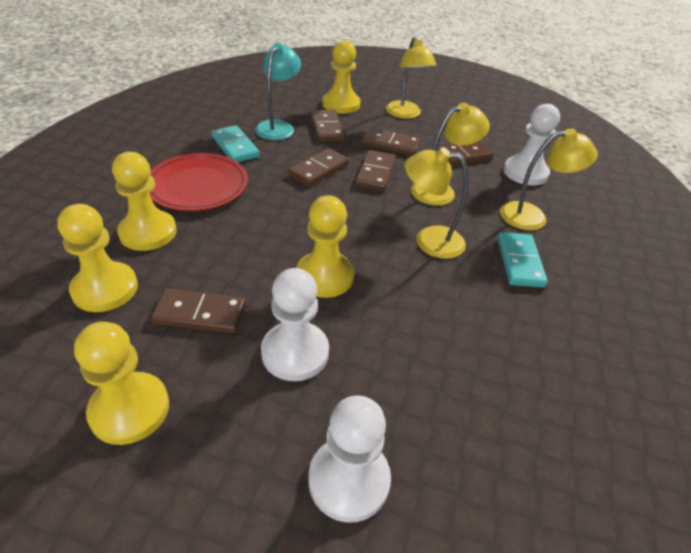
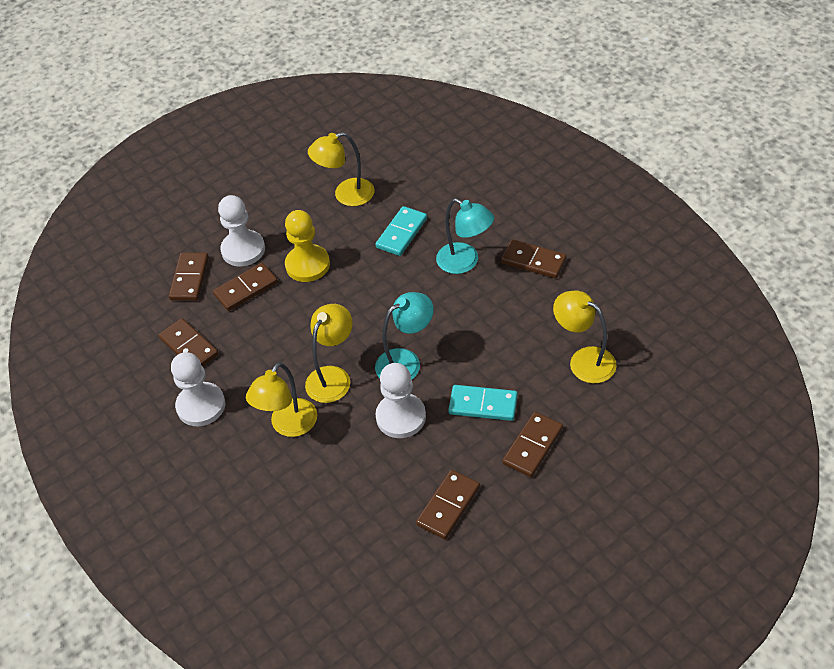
red plate: [149,153,248,211] = 1 -> none = 0
turquoise lamp: [255,43,301,140] = 1 -> [375,292,434,380] [436,198,494,274] = 2
yellow pawn: [57,204,138,312] [74,322,169,445] [112,152,177,251] [296,195,354,298] [322,40,361,114] = 5 -> [285,210,330,282] = 1

